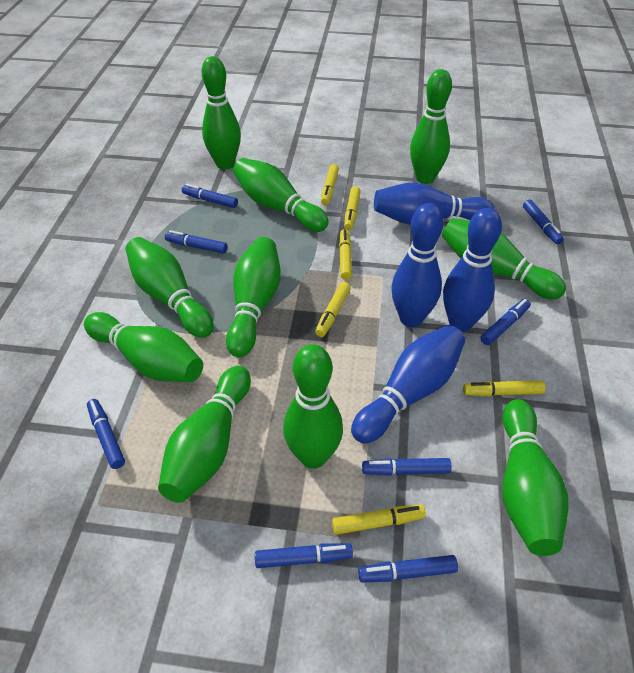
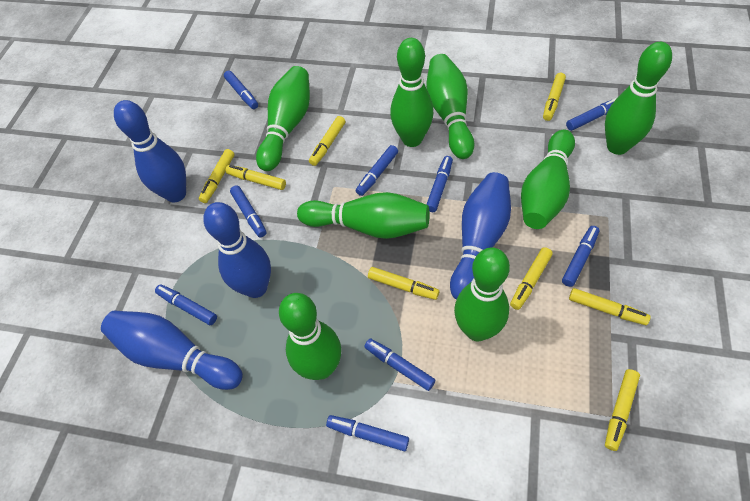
blue marker: [87,399,125,469] [165,230,227,254] [182,184,238,208] [255,543,353,568] [358,555,458,583] [362,458,452,476] [480,299,531,345] [523,200,564,244] = 8 -> [155,284,217,325] [224,70,258,109] [230,185,266,237] [326,415,409,451] [356,145,398,196] [364,338,435,391] [426,156,453,212] [562,226,600,287] [566,97,618,131] = 9
green bowling pin: [84,312,203,382] [126,237,214,338] [158,366,251,503] [202,56,241,169] [226,237,281,357] [233,158,329,232] [283,344,343,469] [410,69,452,184] [442,218,566,299] [502,399,569,556] = 10 -> [256,66,310,171] [279,293,341,380] [297,192,430,239] [390,38,433,147] [426,54,475,159] [454,247,510,341] [521,130,575,229] [605,42,672,155] = 8
yellow marker: [315,282,351,337] [321,164,339,205] [332,504,426,535] [339,229,352,280] [344,186,361,231] [463,380,545,396] = 6 -> [199,149,235,203] [225,165,286,190] [309,116,346,166] [368,267,439,300] [510,247,553,310] [543,73,566,121] [569,288,651,325] [605,369,640,451] = 8

